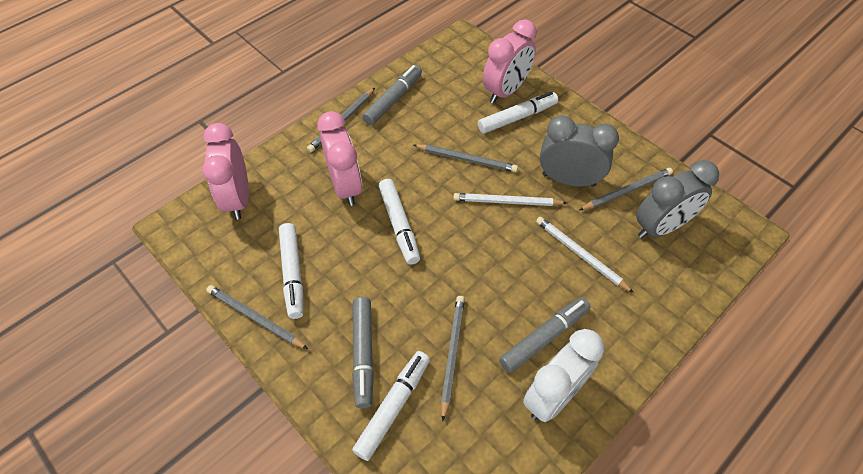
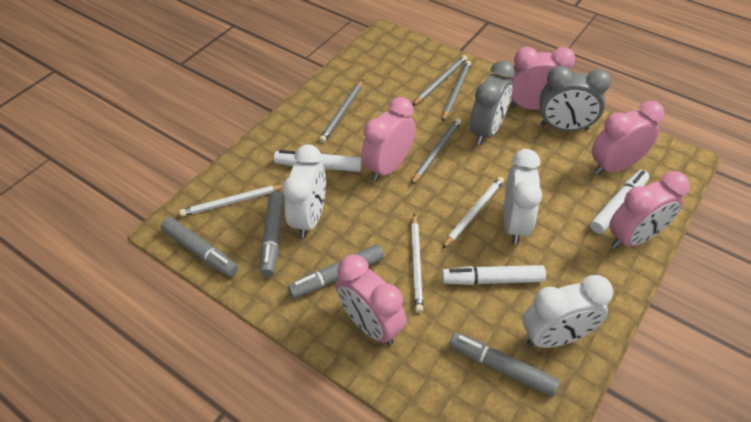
grey marker: [352,297,374,408] [362,65,422,125] [499,297,591,373] = 3 -> [161,217,238,277] [260,191,284,276] [288,244,384,298] [449,332,560,397] = 4
grey pencil: [206,285,308,349] [307,88,375,152] [414,144,518,172] [441,296,465,422] [579,168,673,210] = 5 -> [319,80,363,143] [411,118,461,184] [413,55,467,105] [442,61,471,122] = 4
pink clock: [202,123,249,220] [317,111,362,206] [483,19,537,104] = 3 -> [336,254,406,345] [361,97,416,181] [508,47,575,110] [592,101,664,175] [609,171,690,249] = 5
white clock: [523,329,604,422] = 1 -> [282,144,326,238] [504,149,542,244] [523,275,613,348] = 3
white marker: [279,223,303,319] [352,351,430,461] [379,179,420,265] [478,92,558,134] = 4 -> [274,150,362,172] [442,265,546,285] [590,170,649,234] = 3
white pencil: [454,193,567,206] [536,217,634,293] = 2 -> [179,185,283,217] [411,214,423,313] [442,177,504,249] = 3

